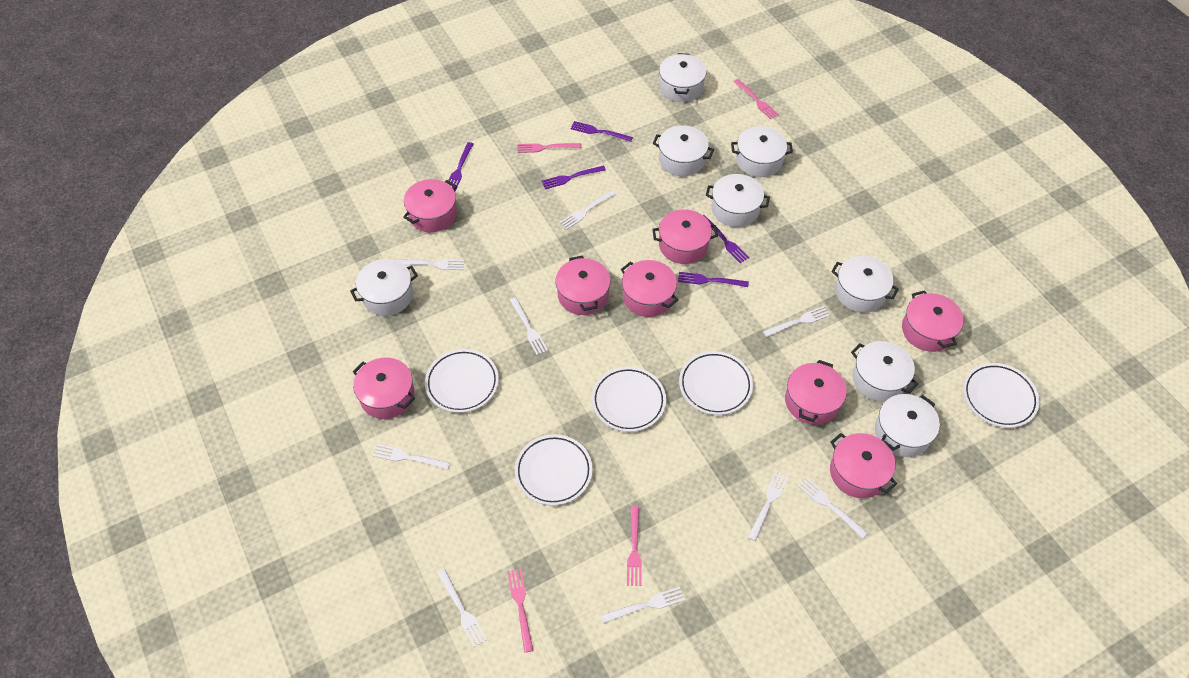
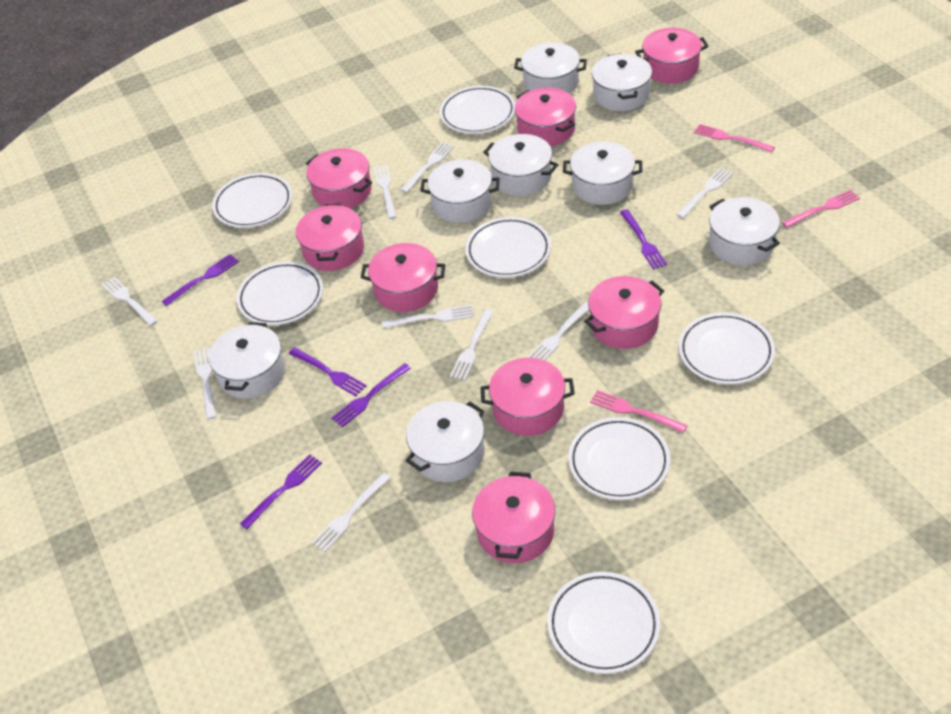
pink fork: [507,568,534,653] [517,143,581,153] [627,506,642,586] [733,79,779,119] = 4 -> [590,390,688,433] [694,124,775,152] [782,190,860,228] = 3
white plate: [425,349,499,413] [515,434,592,506] [592,367,666,432] [679,351,753,415] [963,363,1040,428] = 5 -> [212,173,292,228] [237,262,323,325] [440,86,515,134] [465,217,551,278] [547,572,660,674] [568,417,670,500] [679,312,775,385] = 7

